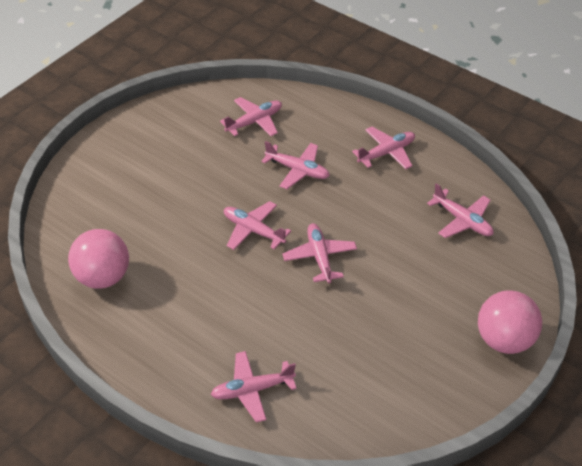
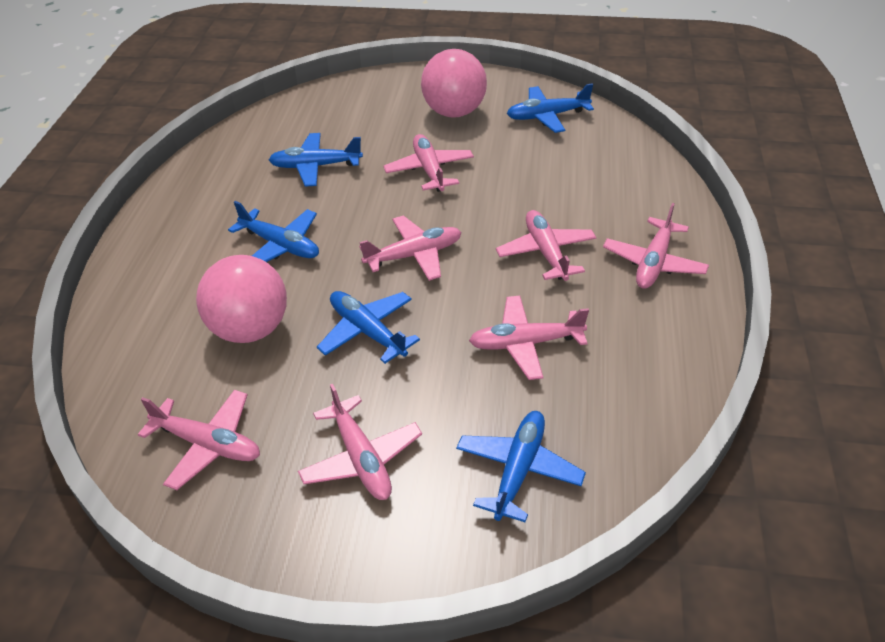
blue plane: none = 0 -> [228,201,319,262] [269,133,363,187] [317,291,420,364] [456,411,586,522] [507,83,594,133] = 5

